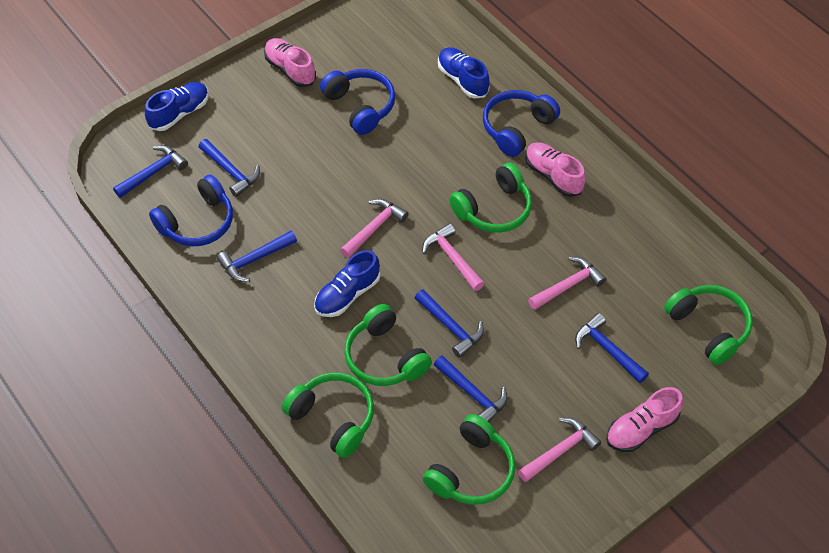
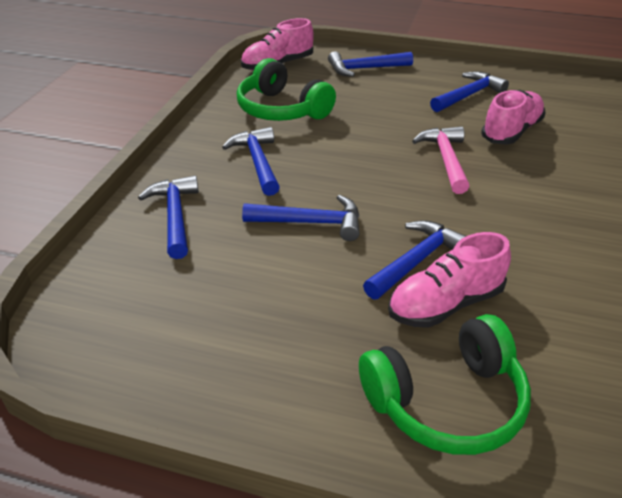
blue headphones: [149,175,233,246] [320,69,395,135] [483,90,560,157] = 3 -> none = 0
blue shoe: [145,82,209,131] [314,250,380,317] [438,47,490,99] = 3 -> none = 0
green headphones: [282,372,374,458] [344,304,432,386] [423,414,515,505] [449,163,532,233] [664,285,753,365] = 5 -> [237,58,336,121] [359,314,531,455] = 2
pink hammer: [340,199,409,258] [422,223,485,291] [518,417,601,482] [528,257,606,310] = 4 -> [412,126,470,194] = 1

